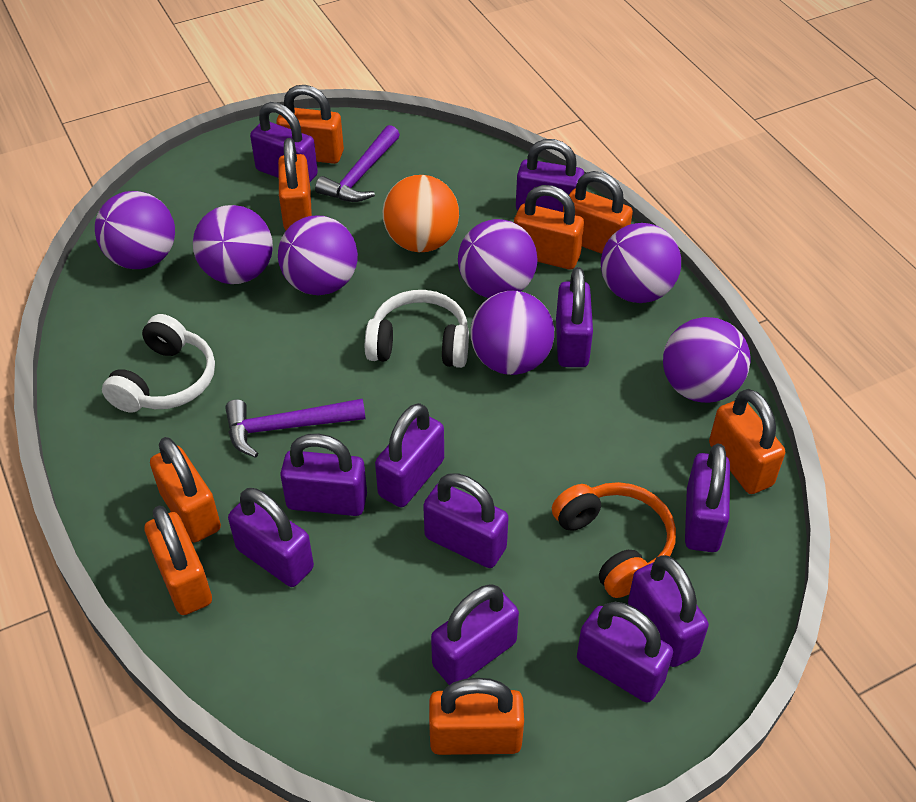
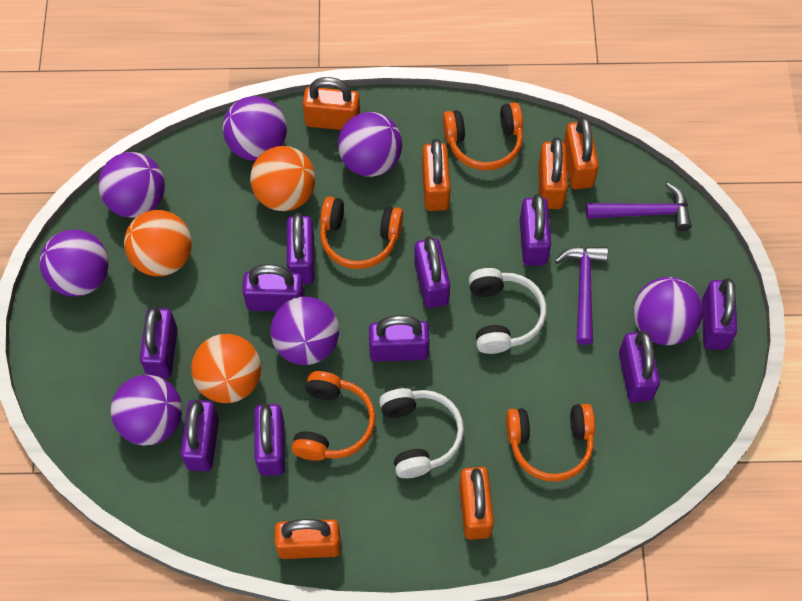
orange ball: [383,175,459,252] = 1 -> [124,210,192,276] [191,334,261,403] [250,146,316,211] = 3
orange headphones: [552,482,676,598] = 1 -> [291,371,376,461] [320,196,403,269] [443,102,523,170] [506,404,595,482] = 4
orange padlock: [145,506,212,615] [150,437,221,542] [276,85,344,164] [278,138,312,230] [429,678,524,755] [514,185,584,270] [563,171,633,254] [709,389,785,494] = 8 -> [275,519,341,559] [303,77,360,130] [422,139,451,211] [459,467,494,540] [538,137,568,209] [563,117,599,189] = 6
purple padlock: [228,488,314,587] [250,102,318,182] [280,434,367,516] [375,403,444,507] [423,473,509,568] [431,584,519,685] [516,139,584,212] [556,267,593,367] [577,602,673,703] [628,555,709,667] [685,444,730,552] = 11 -> [140,306,177,378] [180,400,219,472] [242,264,305,311] [254,404,285,476] [287,213,315,284] [369,315,430,362] [414,236,450,308] [520,194,551,266] [619,331,660,403] [702,278,737,350] = 10

